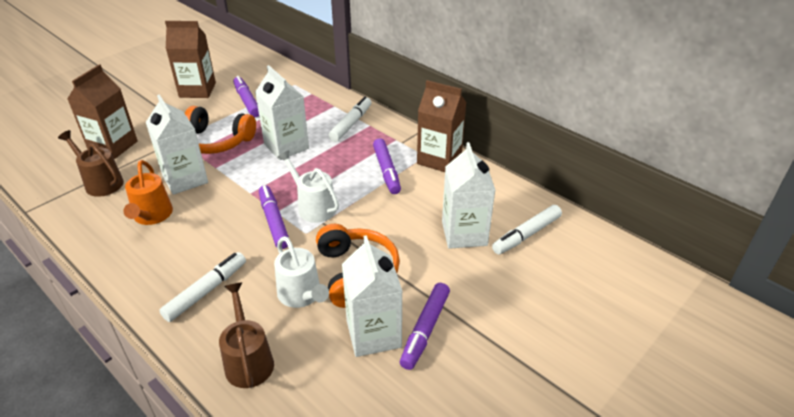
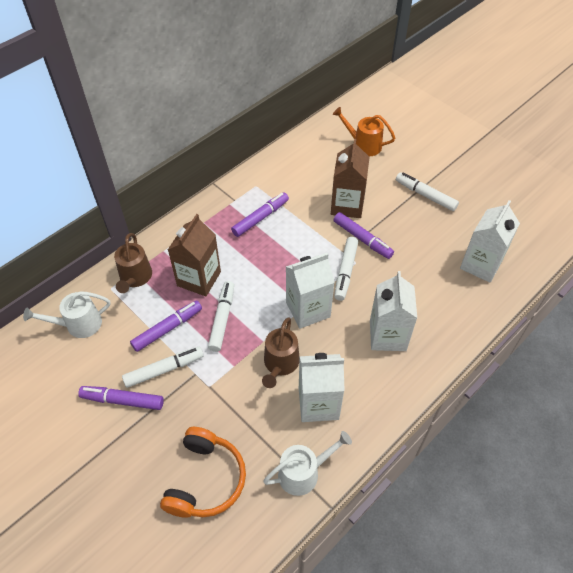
brown carton: [67,64,138,159] [165,21,216,98] [417,80,467,172] = 3 -> [168,214,221,296] [331,139,370,218] = 2
orange headphones: [185,106,256,154] [316,224,400,308] = 2 -> [160,427,246,518] = 1
white marker: [159,252,246,322] [328,97,372,142] [492,205,562,254] = 3 -> [122,347,204,388] [208,281,234,352] [334,237,358,301] [396,172,459,211] = 4

